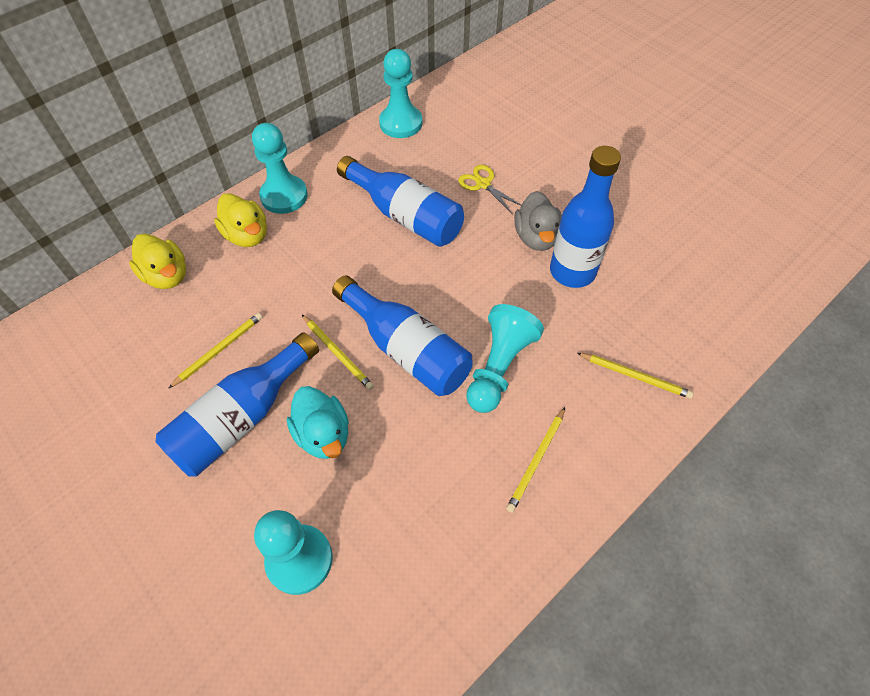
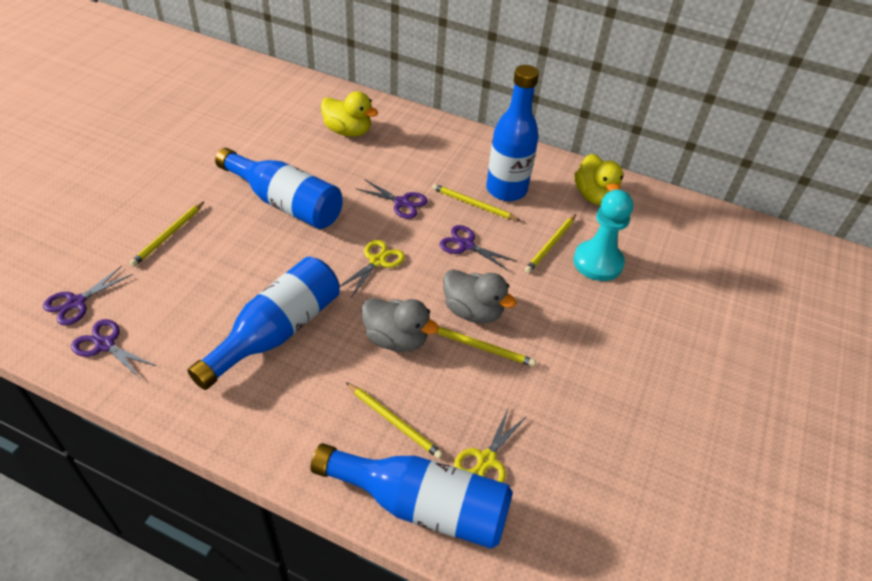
grey duck: [514,191,562,251] = 1 -> [361,298,439,352] [443,269,517,323] = 2
purple scissors: none = 0 -> [43,266,133,326] [71,319,156,378] [357,179,428,219] [440,225,516,271] = 4
turquoise duck: [287,386,349,459] = 1 -> none = 0
turquoise pawn: [252,123,308,214] [254,510,333,595] [379,49,422,138] [466,304,544,413] = 4 -> [573,189,633,281] = 1
yellow pencil: [169,313,263,388] [302,315,374,390] [506,407,565,513] [578,353,694,399] = 4 -> [130,202,204,267] [346,382,443,459] [432,184,521,221] [436,327,536,367] [525,215,576,273] = 5
yellow scissors: [458,165,522,214] = 1 -> [339,240,405,297] [454,407,527,483] = 2

